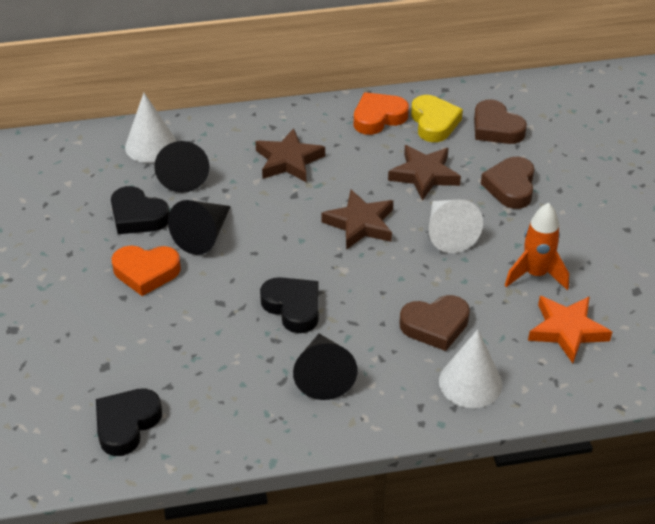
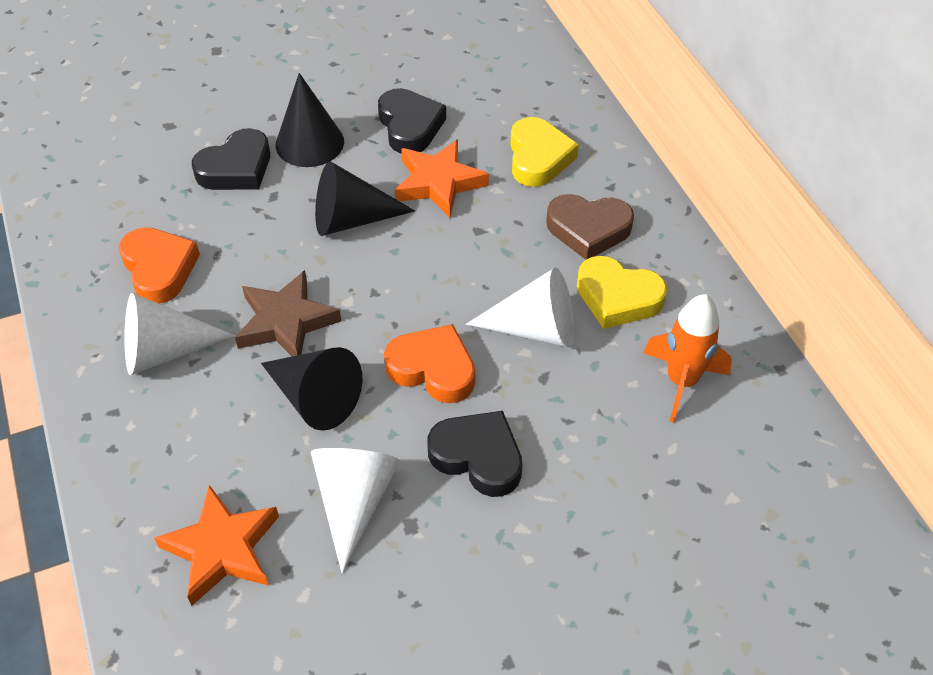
brown heart: [399,295,470,351] [474,99,527,144] [481,157,534,209] = 3 -> [546,194,634,260] = 1
brown star: [255,128,325,182] [321,190,393,250] [388,145,461,201] = 3 -> [235,270,341,356] = 1
orange star: [528,296,612,363] = 1 -> [154,485,279,606] [395,139,489,218] = 2
yellow heart: [411,95,463,142] = 1 -> [510,117,579,187] [577,256,667,329] = 2

